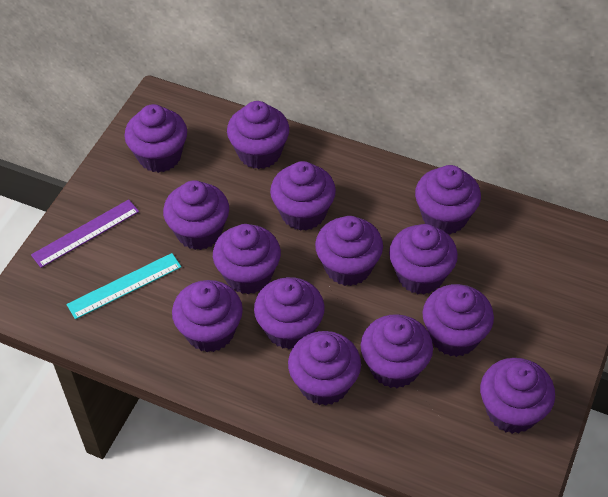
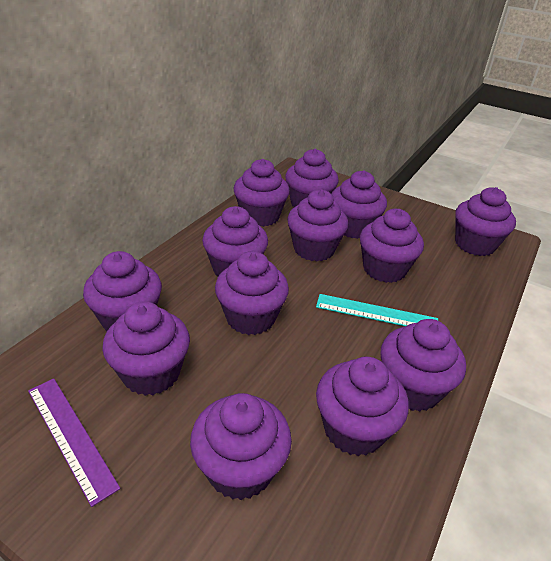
purple cupcake: [124,104,187,173] [163,180,229,250] [172,280,243,352] [213,224,281,294] [227,101,289,169] [254,277,325,349] [270,161,336,231] [288,331,361,406] [315,216,383,286] [361,314,433,388] [389,224,458,295] [415,165,481,234] [422,284,494,357] [480,358,555,434] = 14 -> [83,251,162,332] [102,301,190,396] [190,393,292,500] [202,206,268,276] [215,251,289,335] [234,159,290,227] [285,149,339,207] [287,189,348,262] [316,357,409,456] [332,170,387,239] [360,209,424,283] [381,319,466,412] [455,187,516,256] = 13

